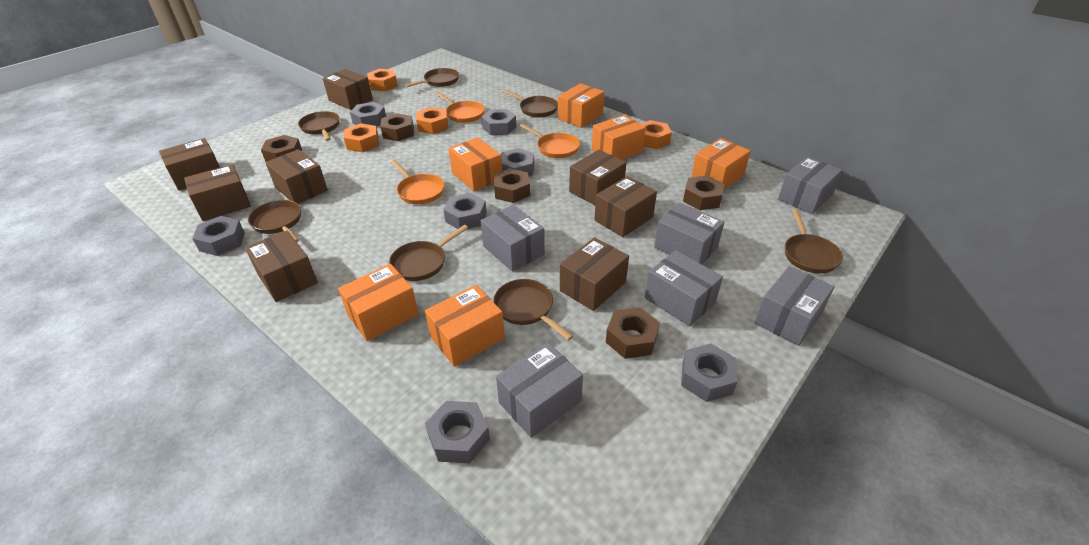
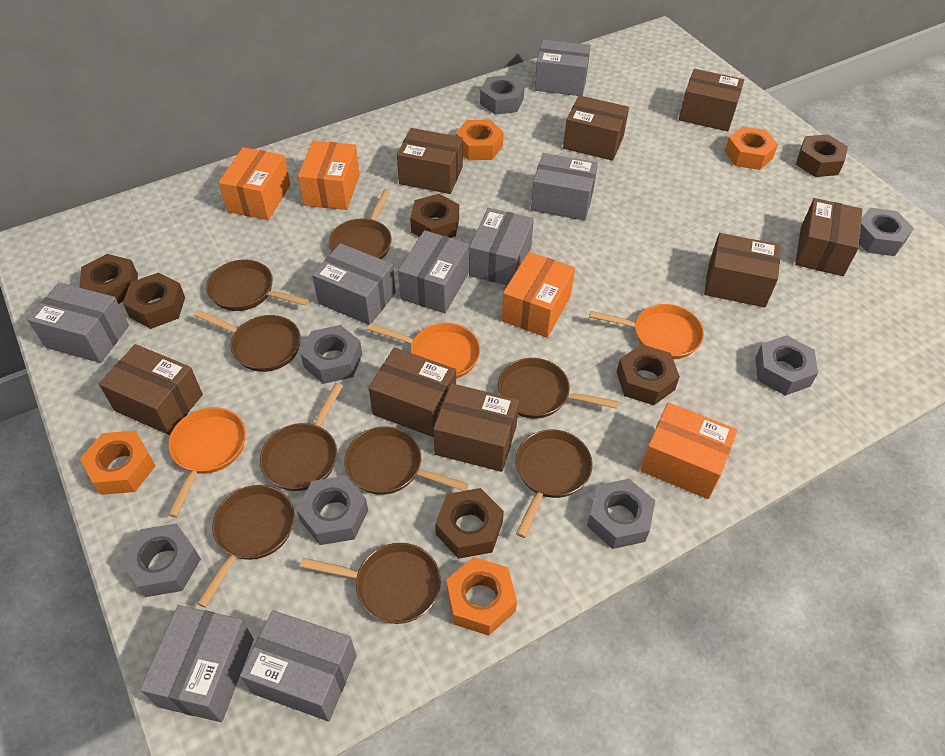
brown nut: [261,135,302,162] [380,113,414,141] [493,168,530,203] [606,307,660,359] [683,176,724,210] = 5 -> [79,254,138,304] [123,273,185,329] [410,194,459,238] [435,488,504,559] [617,344,680,405] [796,134,848,177] = 6
brown pan: [248,200,301,242] [298,111,340,141] [389,225,468,281] [405,68,459,87] [493,279,573,341] [503,89,558,118] [785,209,843,274] = 7 -> [194,310,301,372] [197,485,295,608] [206,260,309,311] [260,383,343,491] [300,543,441,624] [329,189,392,259] [344,426,468,495] [498,358,619,419] [516,430,593,538] = 9
grey box: [481,205,545,272] [496,343,583,438] [645,250,723,326] [654,203,724,264] [755,266,834,346] [778,156,842,214] = 6 -> [27,282,129,363] [140,605,254,722] [240,610,357,721] [312,243,396,325] [398,230,469,313] [469,208,534,285] [531,153,598,221] [534,39,591,96] = 8
orange box: [338,264,419,341] [425,285,505,367] [449,137,502,191] [558,83,604,128] [592,115,646,160] [691,138,751,190] = 6 -> [218,147,290,220] [298,141,360,210] [502,252,575,338] [640,402,737,499] = 4

